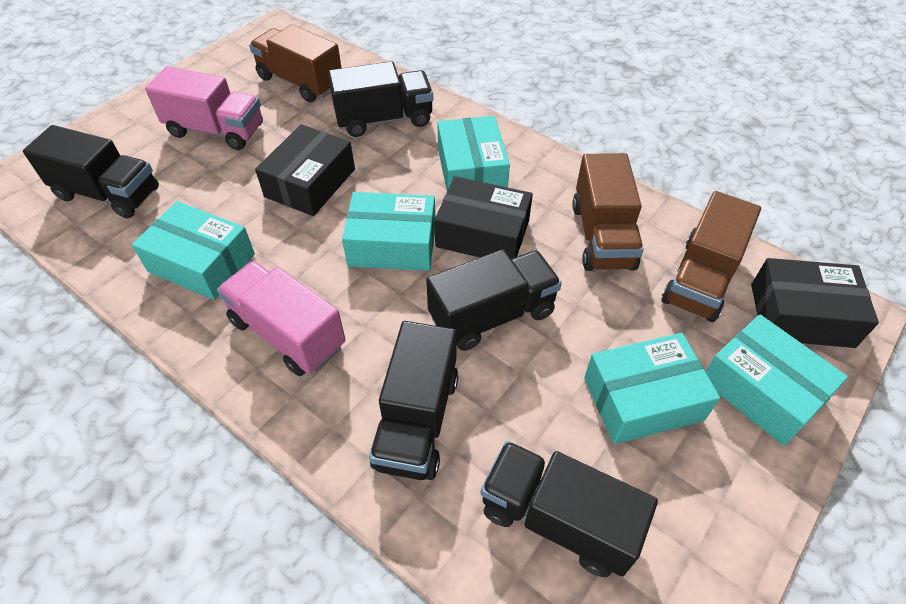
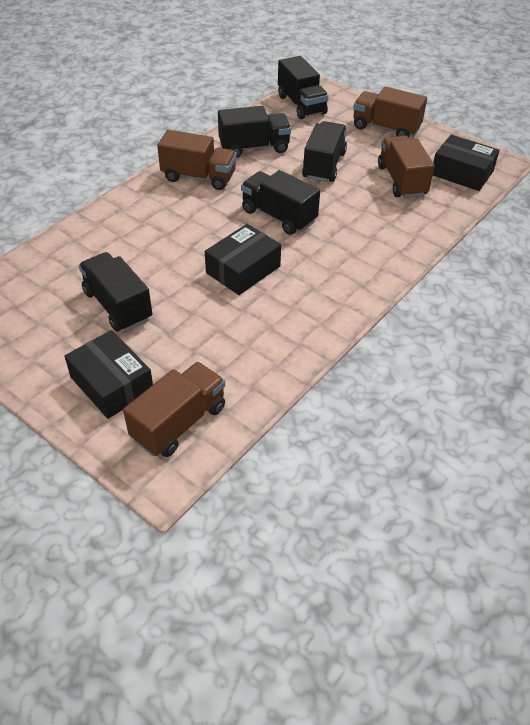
brown truck: [249,24,341,102] [572,153,644,271] [661,191,761,322] = 3 -> [123,362,225,457] [157,130,237,190] [353,87,427,137] [378,136,435,198] = 4
pink truck: [145,66,263,150] [217,261,346,376] = 2 -> none = 0
turquoise box: [132,201,255,300] [342,192,435,271] [437,116,510,191] [584,333,720,444] [705,314,848,446] = 5 -> none = 0

